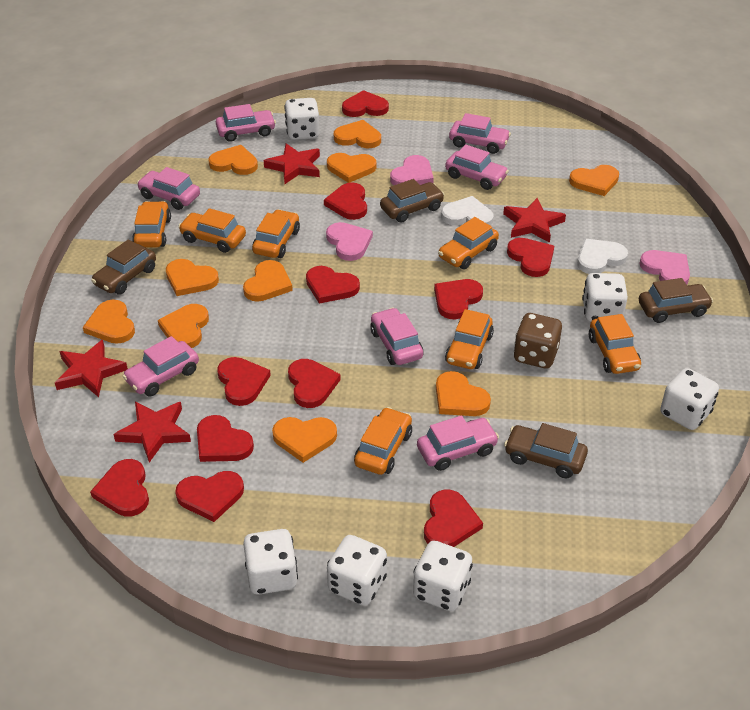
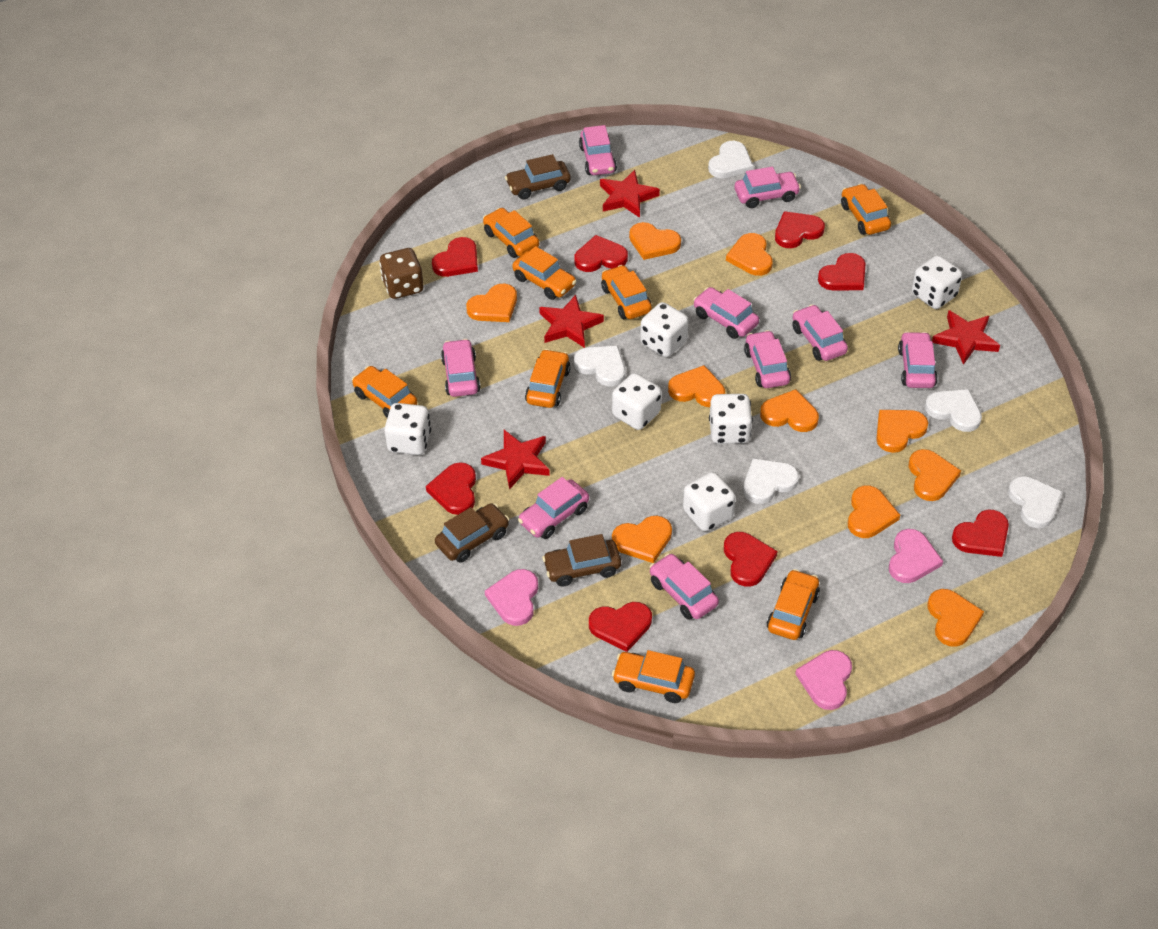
brown car: [91,240,156,295] [380,179,445,223] [504,423,588,478] [639,278,713,323] = 4 -> [435,503,509,563] [505,154,571,199] [542,534,621,587] = 3
orange car: [132,201,171,248] [178,208,246,253] [252,209,300,258] [354,407,412,475] [438,217,499,269] [445,309,494,369] [589,314,641,374] = 7 -> [352,366,417,418] [483,208,539,258] [512,246,577,300] [525,349,570,408] [601,265,652,319] [612,650,695,703] [767,569,820,640] [841,184,891,235] = 8
pink car: [122,336,199,396] [137,167,200,210] [216,104,276,142] [370,307,424,365] [417,416,499,471] [445,144,509,190] [449,113,511,154] = 7 -> [441,339,481,397] [518,477,589,539] [579,125,617,175] [649,553,719,620] [693,287,759,339] [735,167,801,208] [744,330,791,388] [792,304,848,361] [898,331,938,388] = 9
red heart: [90,459,149,517] [175,471,244,522] [197,415,254,462] [217,357,271,406] [288,359,341,408] [306,266,360,304] [324,182,367,220] [342,90,389,117] [424,490,483,547] [434,279,483,319] [507,238,554,277] = 11 -> [426,462,476,515] [432,237,478,277] [574,235,628,272] [589,602,652,652] [724,532,777,587] [775,211,825,248] [818,253,866,290] [952,510,1009,557] = 8
white heart: [441,196,494,226] [577,239,628,274] = 2 -> [574,346,626,386] [708,141,753,178] [743,458,799,504] [925,389,982,432] [1008,476,1063,528] = 5

